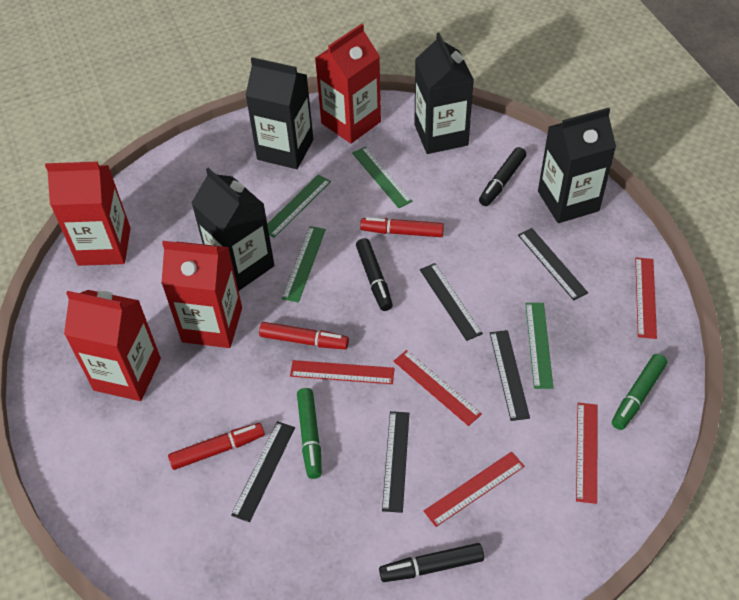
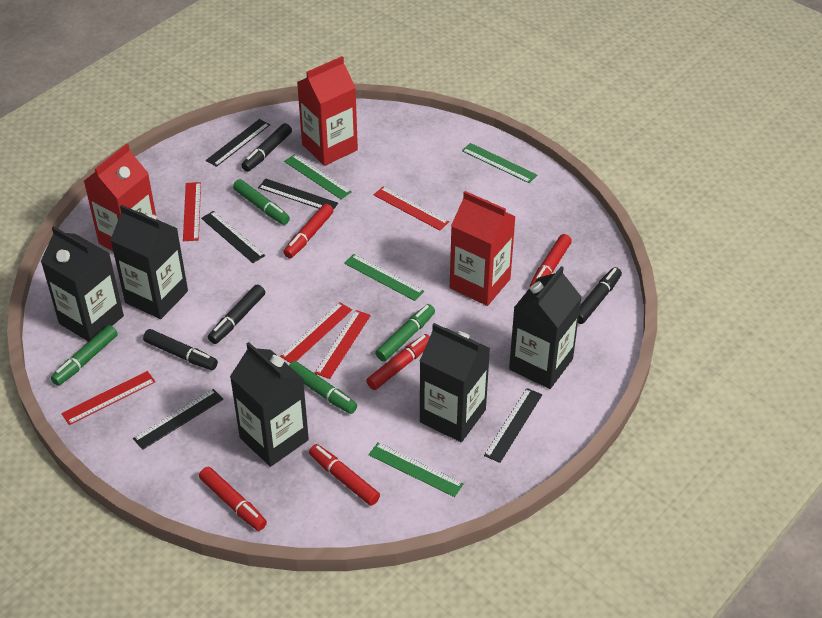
black carton: [191,168,274,291] [245,57,313,169] [414,33,474,154] [538,108,616,223] = 4 -> [41,226,124,342] [110,205,188,319] [230,342,309,467] [420,323,490,442] [509,266,581,389] = 5
black marker: [356,238,393,311] [379,543,484,582] [479,147,527,206] = 3 -> [143,329,218,370] [208,285,265,344] [241,123,292,172] [578,267,622,324] = 4
green marker: [297,388,322,479] [612,354,667,430] = 2 -> [51,325,118,386] [233,179,290,225] [289,361,357,414] [375,304,435,362] = 4
red carton: [45,161,131,266] [64,290,161,401] [161,241,242,348] [315,23,381,144] = 4 -> [84,144,156,251] [297,56,358,166] [450,191,516,306] = 3
red marker: [168,423,265,470] [259,322,349,350] [360,217,444,237] = 3 -> [199,467,267,531] [283,204,333,258] [309,444,380,506] [366,334,430,390] [530,234,572,287] = 5

